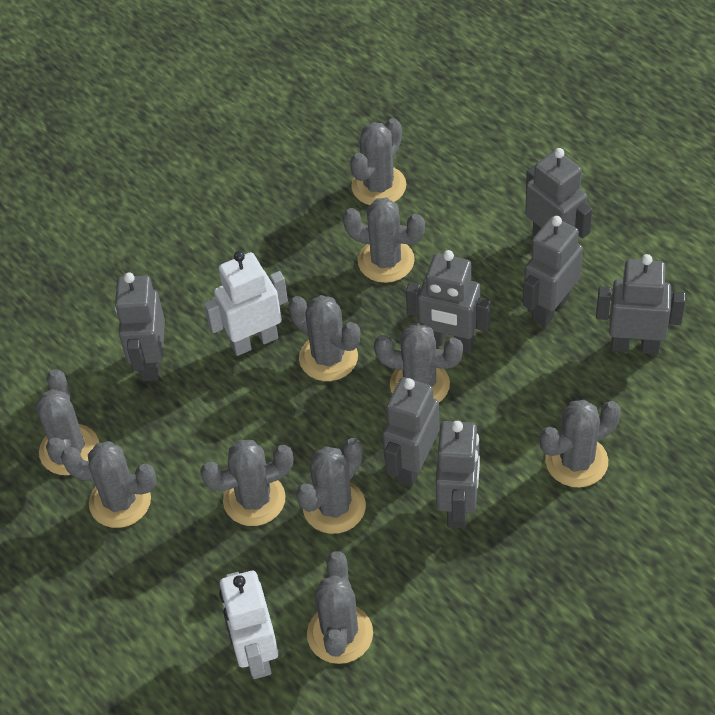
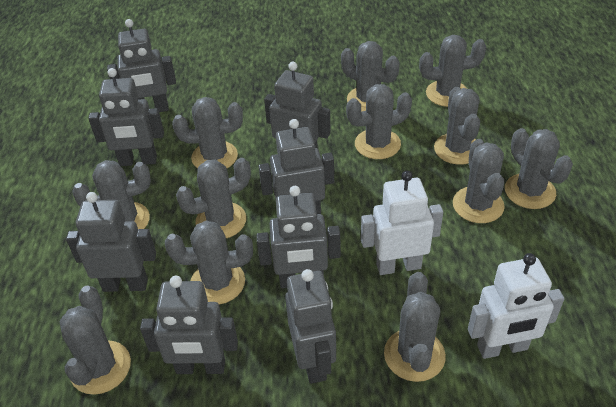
grey cactus: [35,369,99,475] [61,441,157,528] [200,440,293,526] [288,295,360,381] [296,438,366,534] [307,551,373,664] [343,198,425,283] [350,118,406,205] [374,322,463,402] [540,400,621,487] = 10 -> [60,286,131,395] [73,160,151,229] [165,221,253,305] [172,97,243,169] [176,158,251,238] [341,41,400,112] [346,84,412,159] [384,272,446,382] [419,35,486,107] [434,87,480,165] [453,139,505,223] [505,128,573,209] = 12
grey robot: [114,273,165,381] [383,377,440,487] [406,250,491,353] [436,421,480,528] [523,216,583,327] [525,148,592,239] [596,254,686,354] = 7 -> [66,192,156,292] [88,68,164,166] [107,19,176,112] [140,276,238,374] [256,186,340,288] [259,119,334,214] [264,62,331,149] [285,269,336,384] = 8

